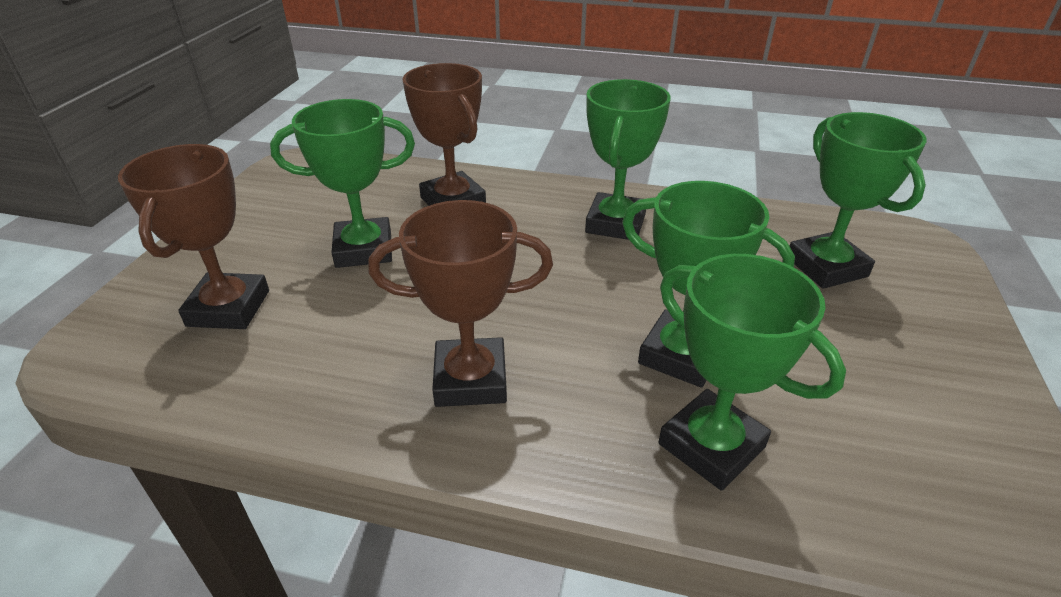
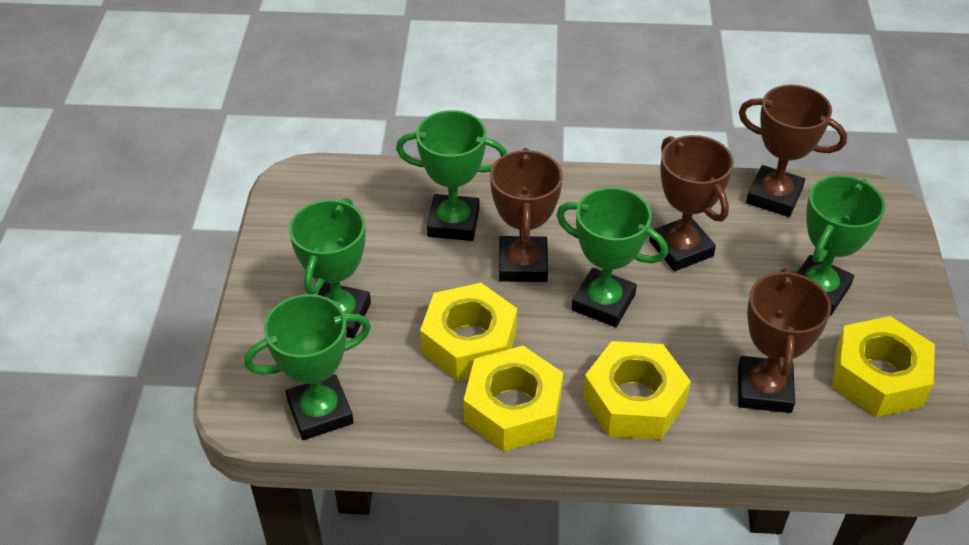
brown trophy: [118,144,269,329] [368,200,553,407] [403,63,486,206] = 3 -> [490,148,563,282] [649,135,734,271] [738,268,831,413] [739,85,847,217] = 4
yellow nut: none = 0 -> [420,283,517,381] [463,346,563,452] [583,341,691,440] [832,316,935,417] = 4

